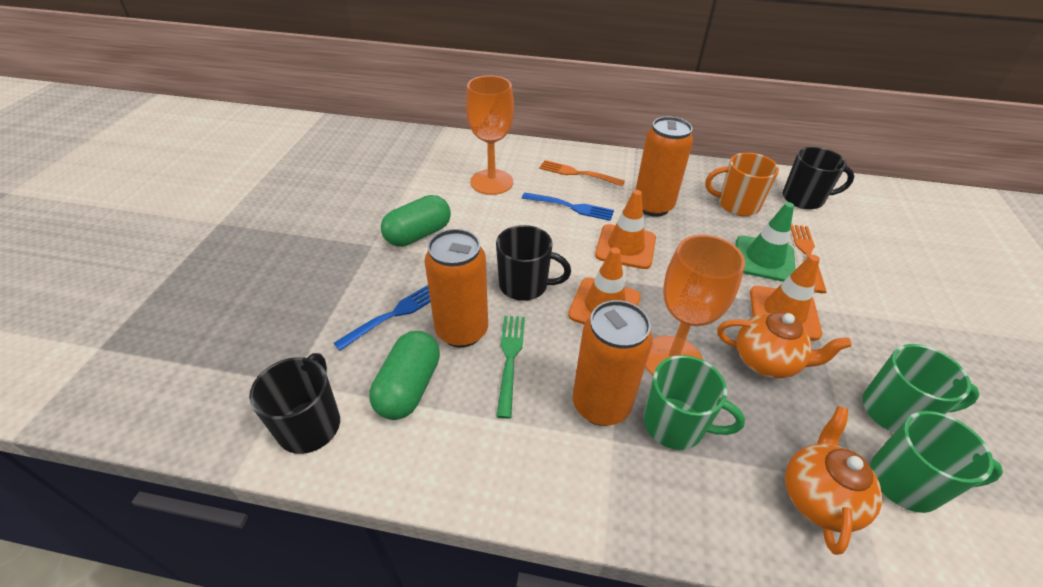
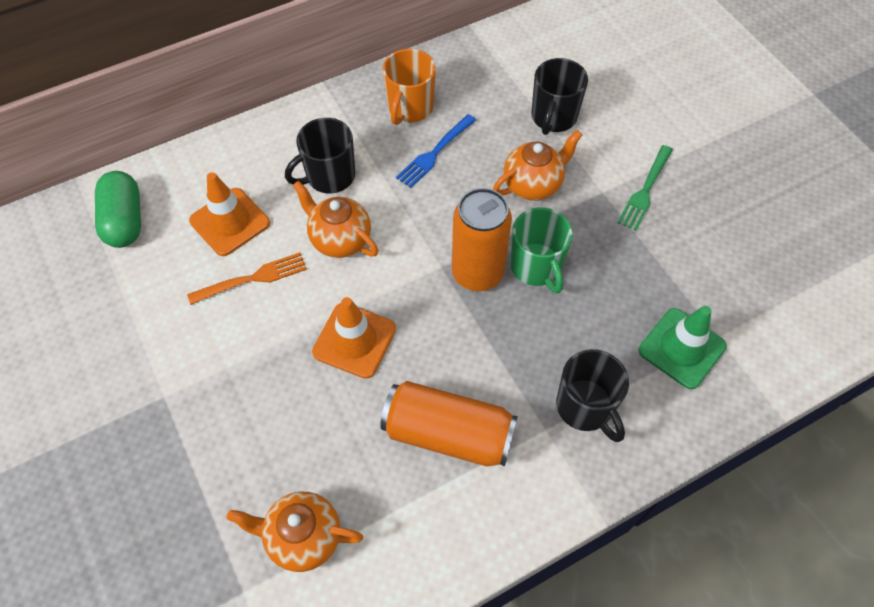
blue fork: [334,285,430,351] [522,192,614,221] = 2 -> [396,114,476,188] = 1
green capsule: [369,331,440,420] [381,195,451,247] = 2 -> [95,171,141,248] = 1
green mug: [643,355,745,450] [862,344,980,433] [870,411,1003,513] = 3 -> [510,207,573,294] = 1
orange can: [425,229,488,348] [573,300,653,426] [635,116,693,217] = 3 -> [380,381,518,466] [452,188,512,291] = 2
orange fork: [539,160,625,186] [791,224,827,293] = 2 -> [187,252,307,305] = 1
orange goblet: [466,75,514,195] [645,235,745,375] = 2 -> none = 0
orange teapot: [717,312,852,379] [785,406,882,555] = 2 -> [226,492,363,572] [293,181,378,258] [493,130,582,201] = 3
orange traffic cone: [568,247,641,324] [595,190,656,269] [750,255,822,340] = 3 -> [189,172,270,256] [312,297,396,379] = 2

